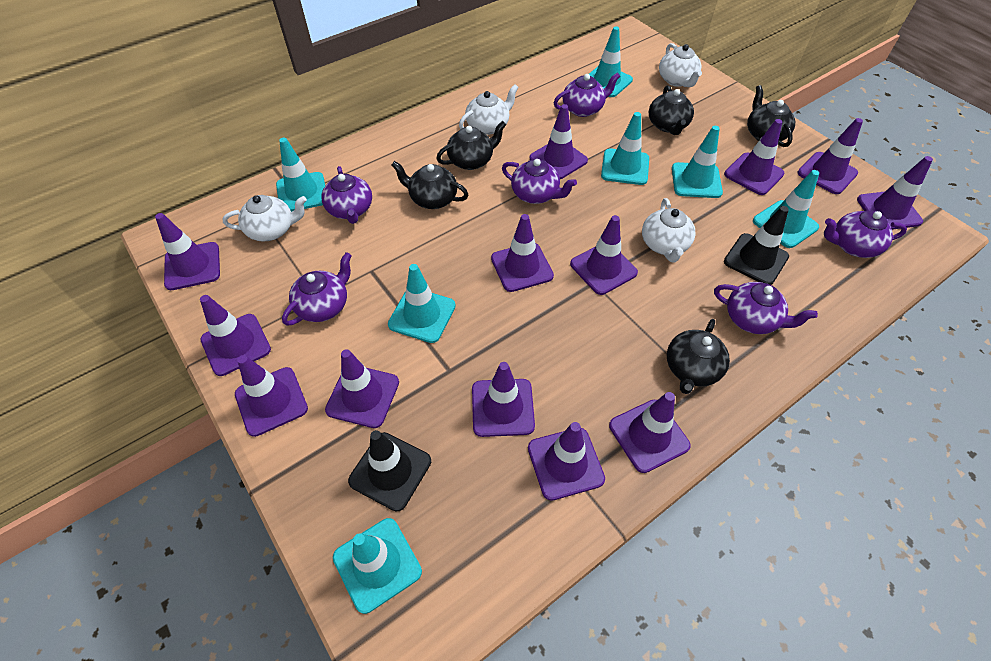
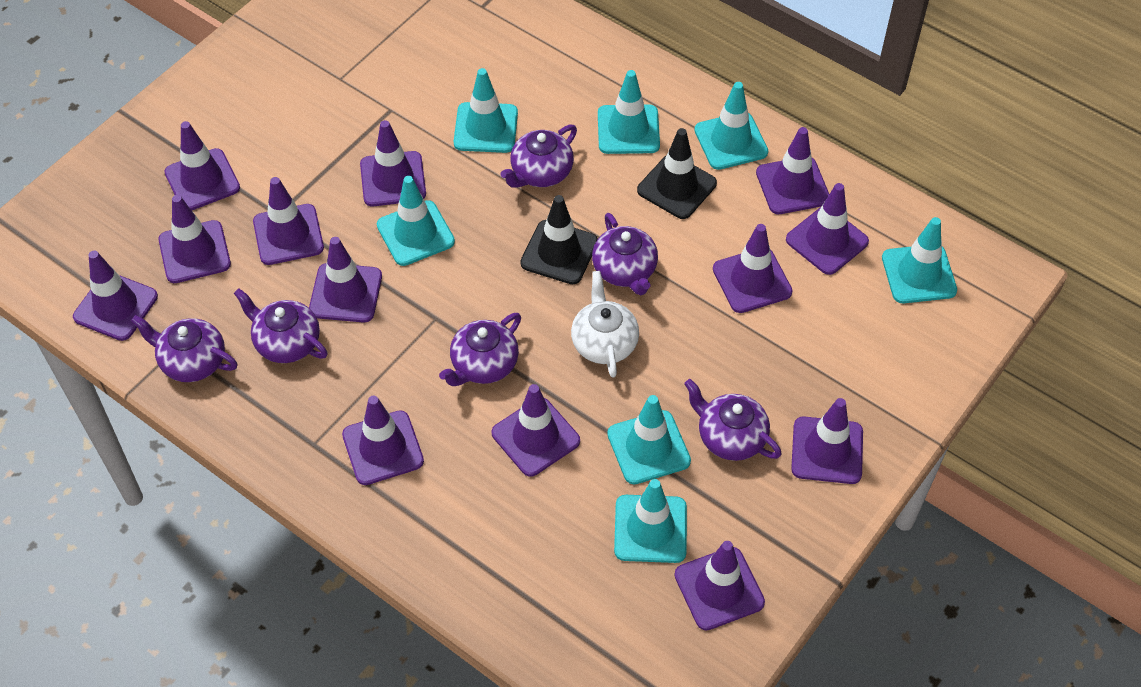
black teapot: [391,161,468,209] [436,121,506,170] [649,85,694,135] [667,319,730,394] [747,85,795,147] = 5 -> none = 0
white teapot: [223,195,307,242] [459,84,519,135] [642,198,696,262] [659,43,702,87] = 4 -> [571,271,639,378] = 1

